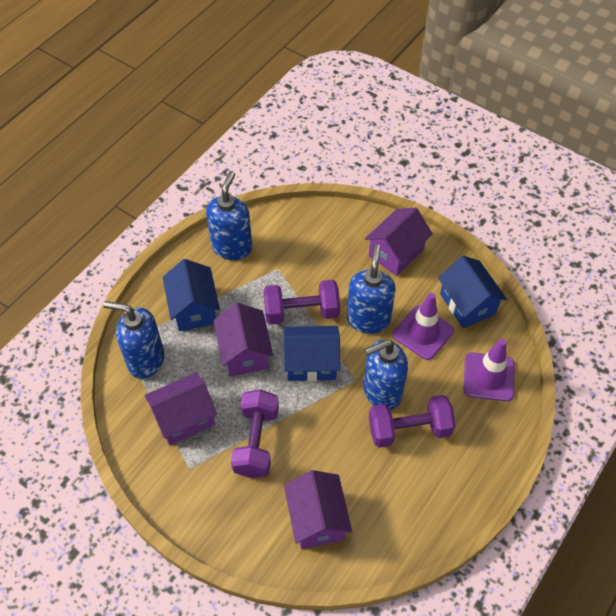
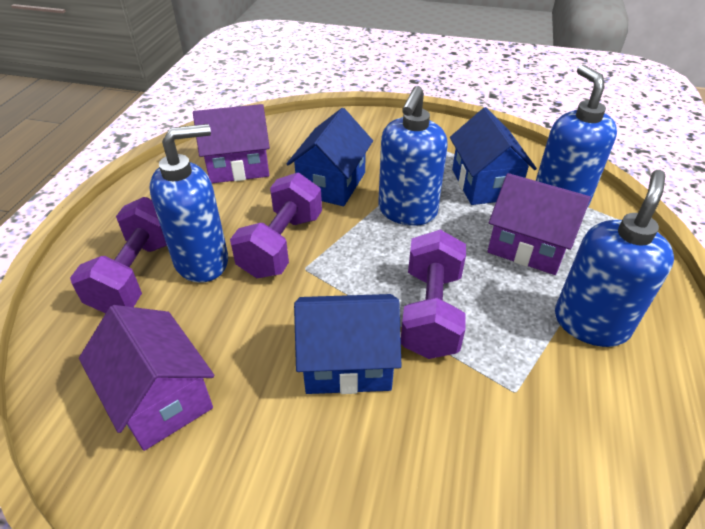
purple house: [144,373,217,445] [214,303,273,376] [284,470,352,549] [365,207,433,276] = 4 -> [79,305,215,451] [193,104,270,183] [487,173,591,275] = 3
purple traffic cone: [393,293,454,360] [463,339,514,402] = 2 -> none = 0

